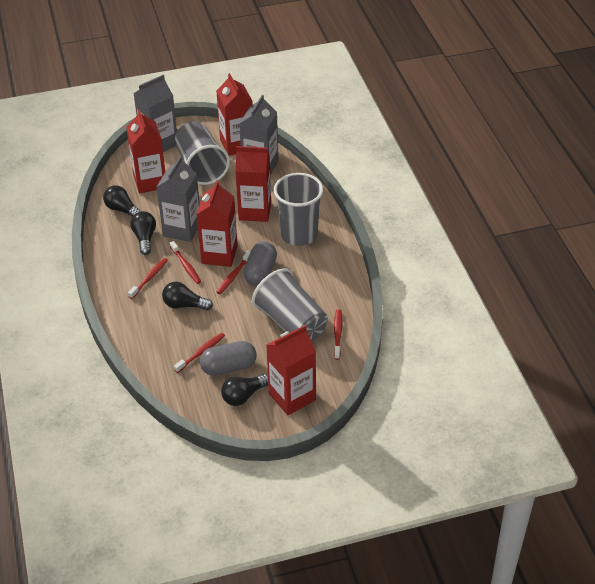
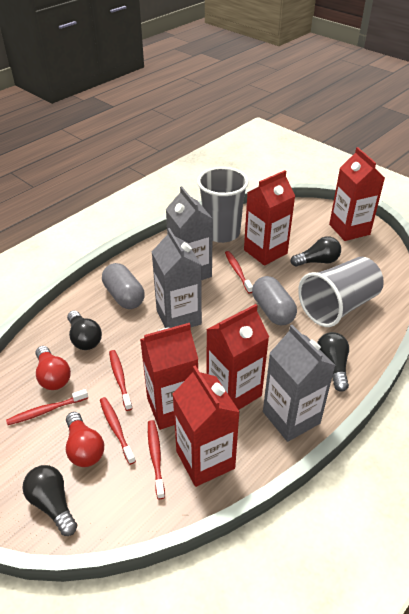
grey cup: [175,121,230,185] [252,268,328,341] [274,173,323,246] = 3 -> [197,167,249,243] [298,257,384,327] = 2
red light bulb: none = 0 -> [35,346,71,390] [66,412,104,467] = 2

